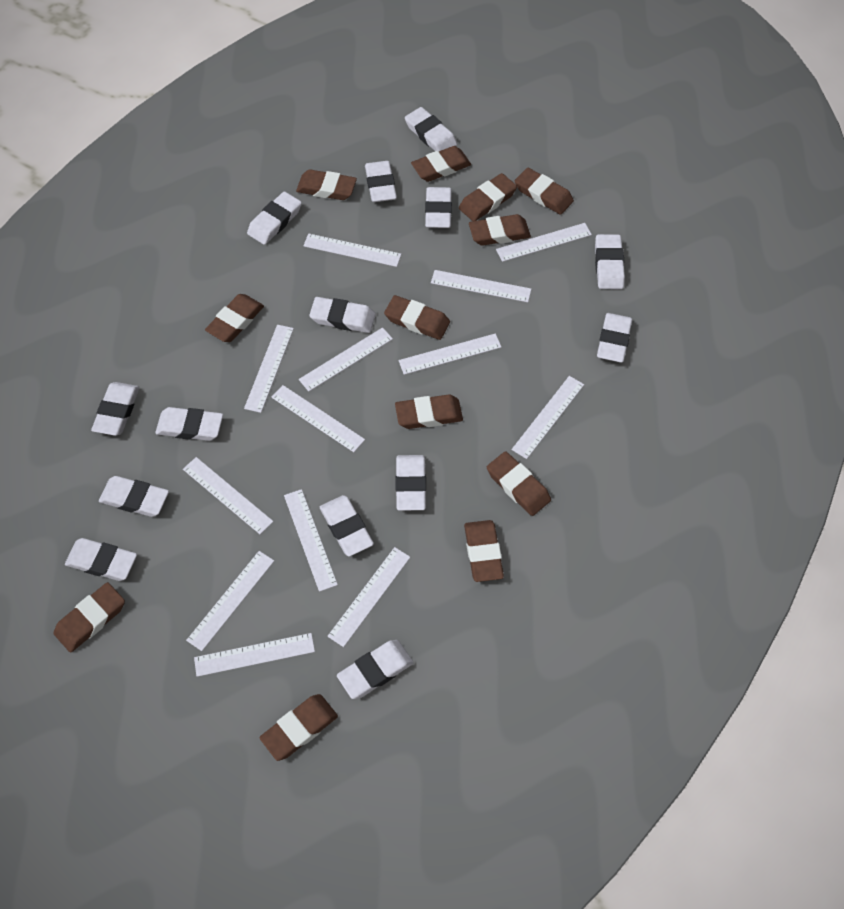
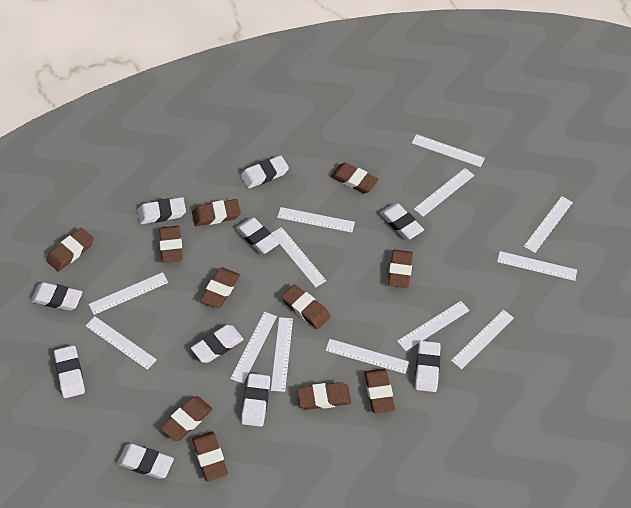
brown eraser: [53,582,125,653] [205,294,264,342] [260,694,338,761] [296,169,357,200] [384,295,450,340] [395,394,463,429] [411,146,471,182] [459,173,517,221] [464,520,504,582] [469,214,531,246] [487,451,551,516] [515,168,574,215] = 12 -> [46,228,94,272] [159,226,183,263] [160,396,213,441] [192,199,241,226] [192,431,228,482] [200,268,240,308] [282,284,331,329] [297,382,351,410] [331,163,379,193] [364,368,395,414] [388,250,413,288] = 11
white eraser: [65,538,137,581] [91,382,140,436] [99,476,169,517] [155,407,223,441] [247,192,302,245] [309,297,376,333] [320,495,374,556] [337,640,414,699] [365,161,397,202] [396,455,426,511] [405,107,457,151] [425,187,452,228] [595,234,625,289] [597,313,632,363] = 14 -> [31,282,83,311] [54,345,85,398] [117,444,174,479] [138,197,186,224] [191,325,244,363] [236,217,279,254] [241,155,289,189] [241,374,270,427] [380,203,424,240] [415,341,441,392] = 10

